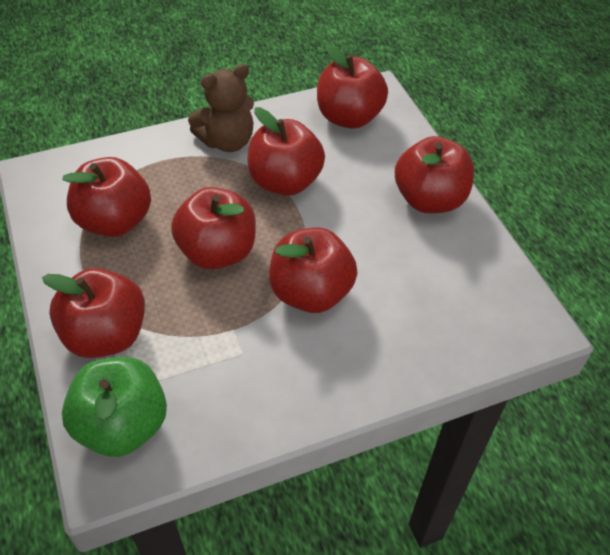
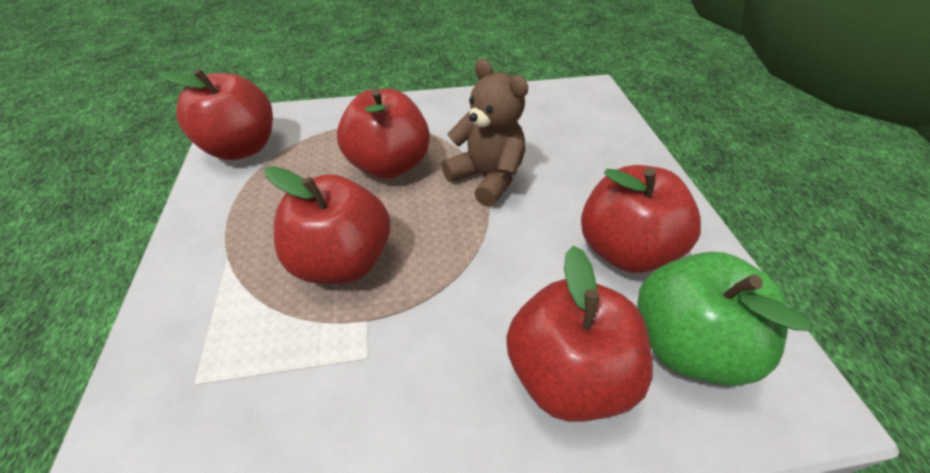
red apple: [42,268,145,358] [62,157,151,237] [171,187,256,269] [247,107,325,196] [269,227,357,313] [317,44,388,129] [395,136,474,213] = 7 -> [157,69,273,160] [265,166,390,284] [337,88,430,179] [506,245,653,422] [581,165,701,273] = 5

